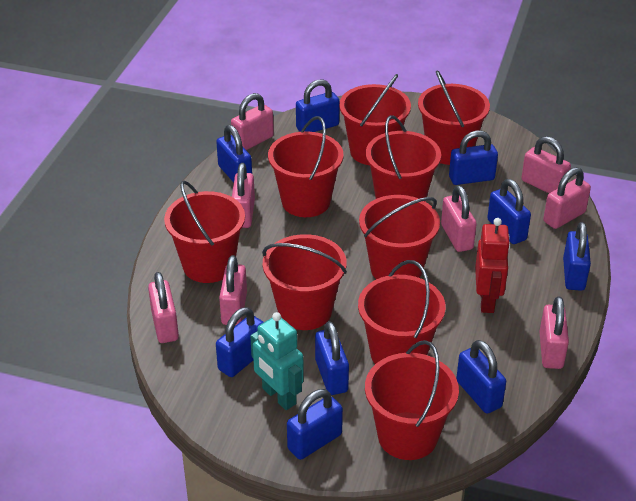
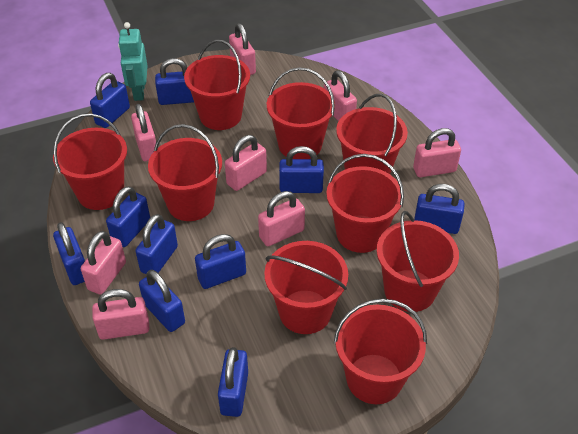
blue padlock: [216,125,252,183] [216,307,264,377] [287,389,343,460] [296,79,340,132] [315,321,349,395] [449,130,498,185] [456,340,506,414] [487,179,531,244] [563,222,591,291] = 9 -> [53,222,85,285] [90,73,130,128] [106,186,150,247] [136,214,178,274] [139,270,185,332] [155,58,194,105] [195,234,246,289] [218,347,248,417] [279,146,324,193] [414,184,465,234] = 10
red robot: [475,218,510,313] = 1 -> none = 0

